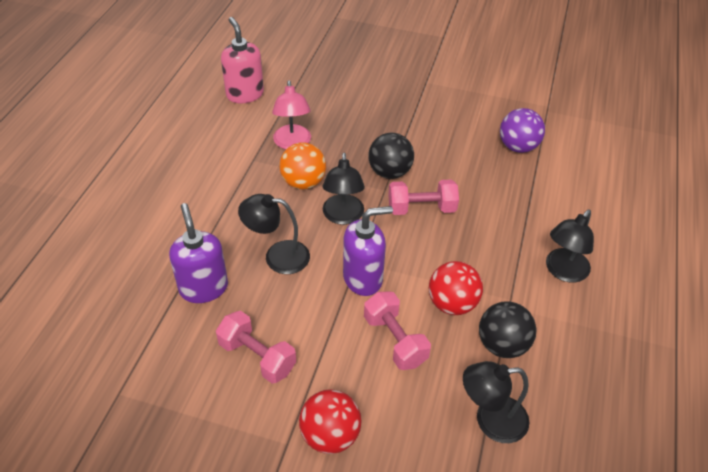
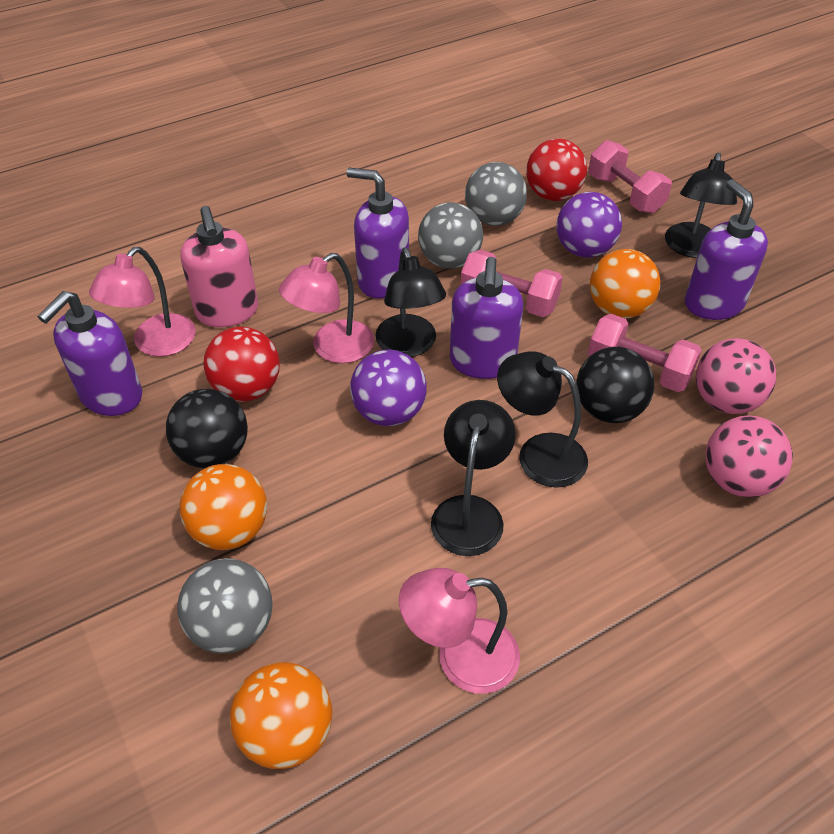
grey ball: none = 0 -> [177,558,273,654] [418,202,483,269] [465,162,527,226] = 3
orange ball: [279,142,326,190] = 1 -> [179,464,267,550] [230,662,332,769] [590,249,660,319] = 3
pink ball: none = 0 -> [696,338,776,414] [705,415,793,497] = 2
pink lamp: [272,80,311,149] = 1 -> [89,247,195,357] [279,253,374,363] [399,568,520,694] = 3
purple ball: [500,108,545,153] = 1 -> [350,350,427,426] [556,192,622,258] = 2
purple soap dispenser: [169,203,228,303] [343,206,393,296] = 2 -> [38,291,142,416] [346,168,409,298] [450,257,524,379] [685,179,768,320] = 4

